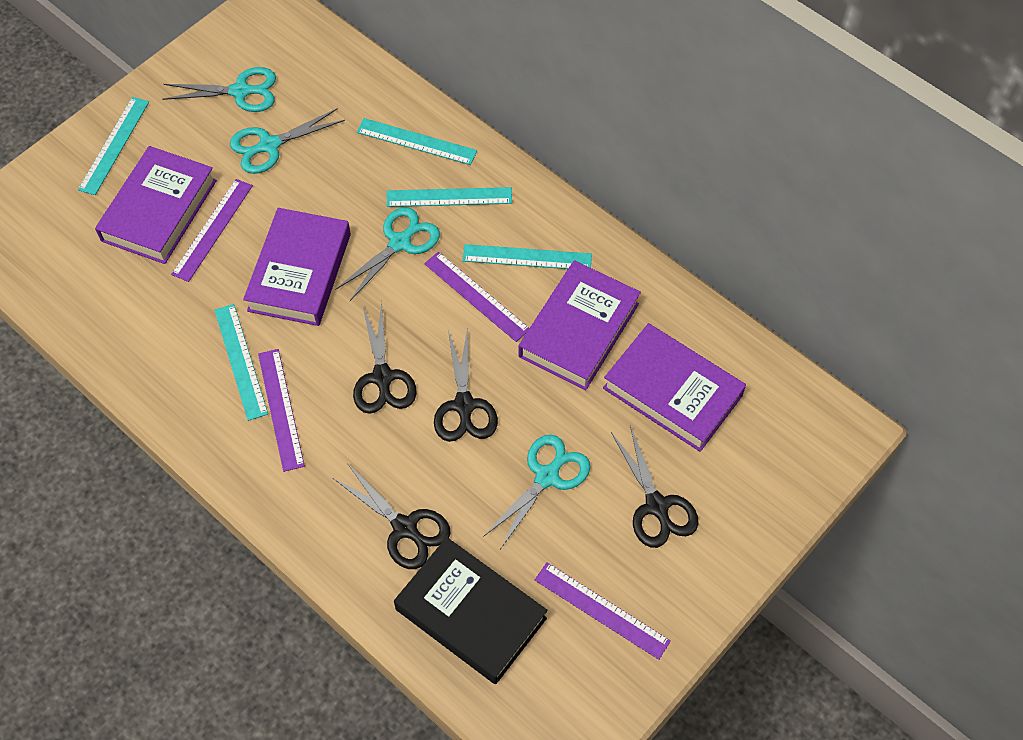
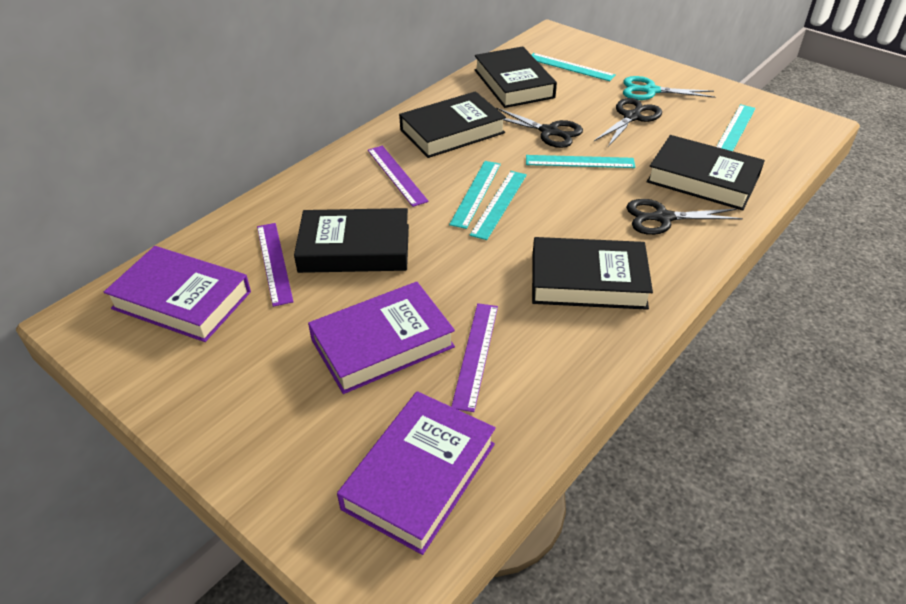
black book: [394,537,548,684] = 1 -> [294,208,409,273] [399,91,506,158] [475,46,557,108] [532,237,653,310] [646,135,765,210] = 5
black scissors: [333,463,451,569] [353,301,417,414] [434,327,498,442] [611,425,698,548] = 4 -> [496,108,583,148] [594,98,662,147] [626,199,743,235] = 3
purple book: [95,146,217,264] [243,208,351,326] [518,260,641,390] [603,323,746,452] = 4 -> [104,246,251,342] [308,282,455,394] [337,391,496,555] = 3
purple ruler: [171,179,253,282] [258,349,305,472] [424,252,529,342] [535,563,671,660] = 4 -> [257,223,294,307] [368,145,429,207] [451,303,498,412] = 3
turquoise scissors: [162,67,276,112] [230,108,345,174] [336,207,440,301] [483,434,590,549] = 4 -> [623,76,715,100] = 1

